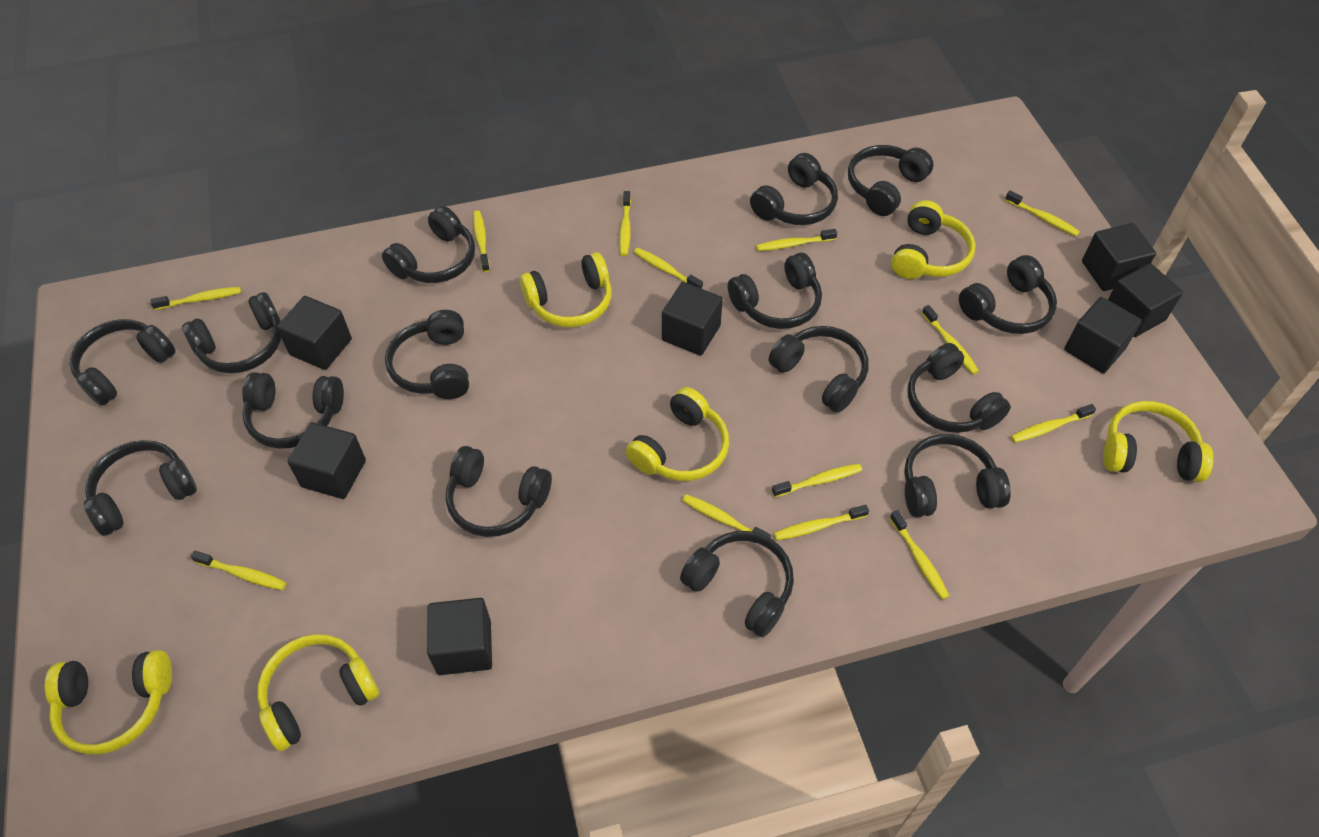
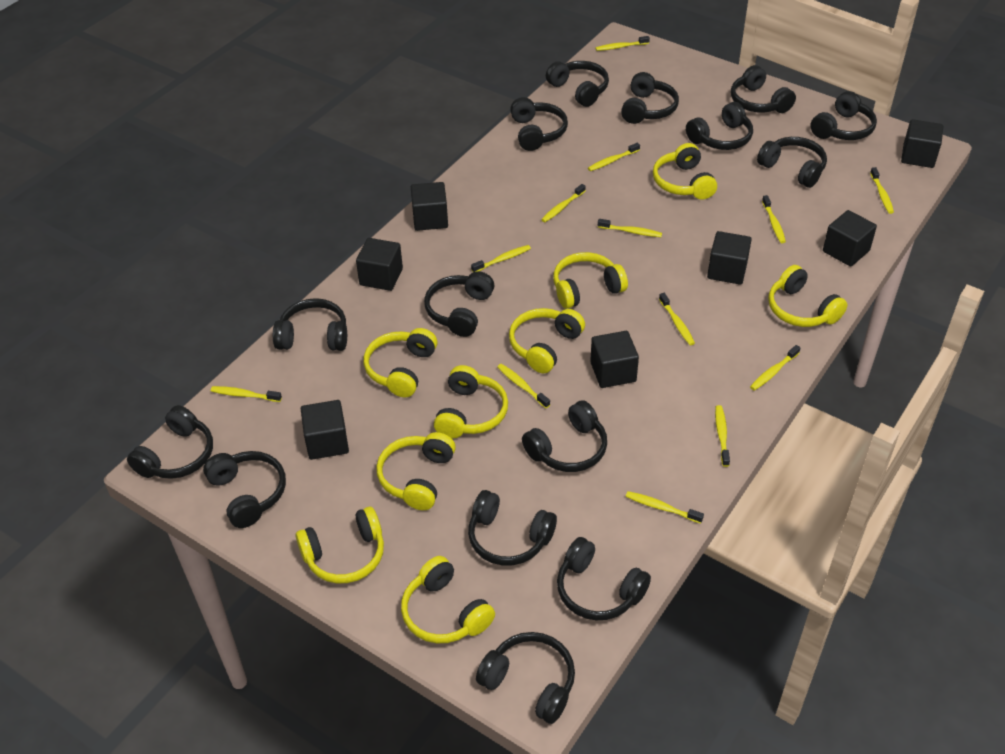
yellow headphones: [45,650,172,755] [257,634,379,751] [520,252,612,327] [626,387,729,481] [891,200,975,279] [1103,401,1213,482] = 6 -> [296,507,384,583] [364,328,438,397] [376,432,456,510] [401,556,495,643] [434,365,508,438] [509,308,585,373] [553,252,628,309] [653,143,717,200] [768,265,847,327] = 9

